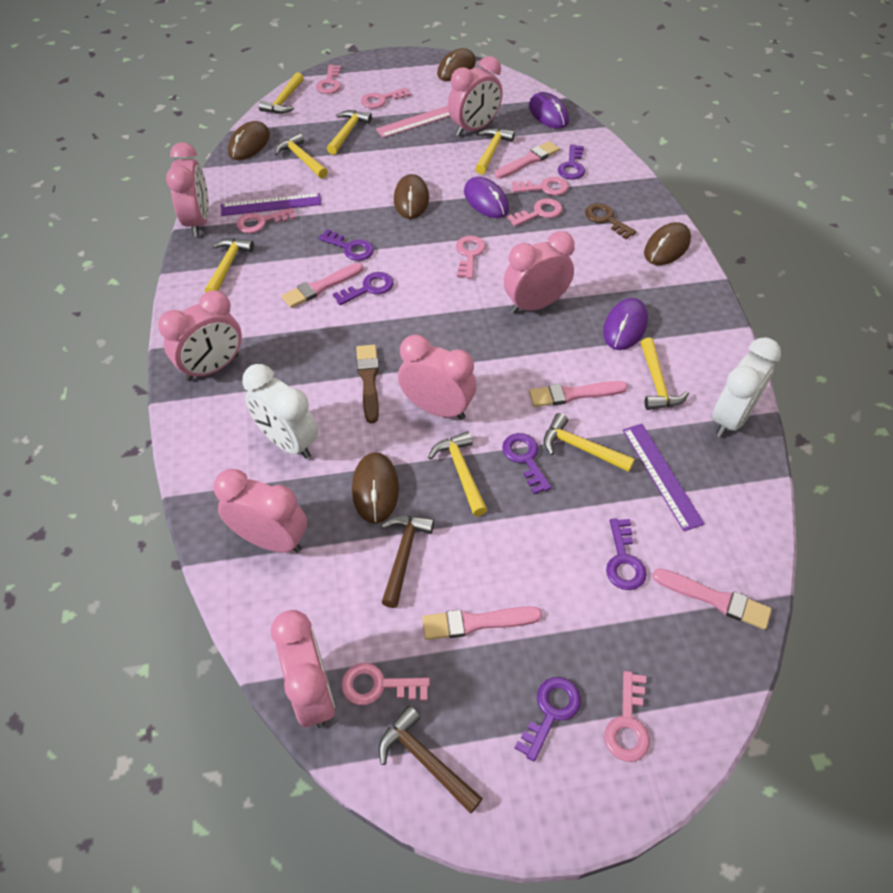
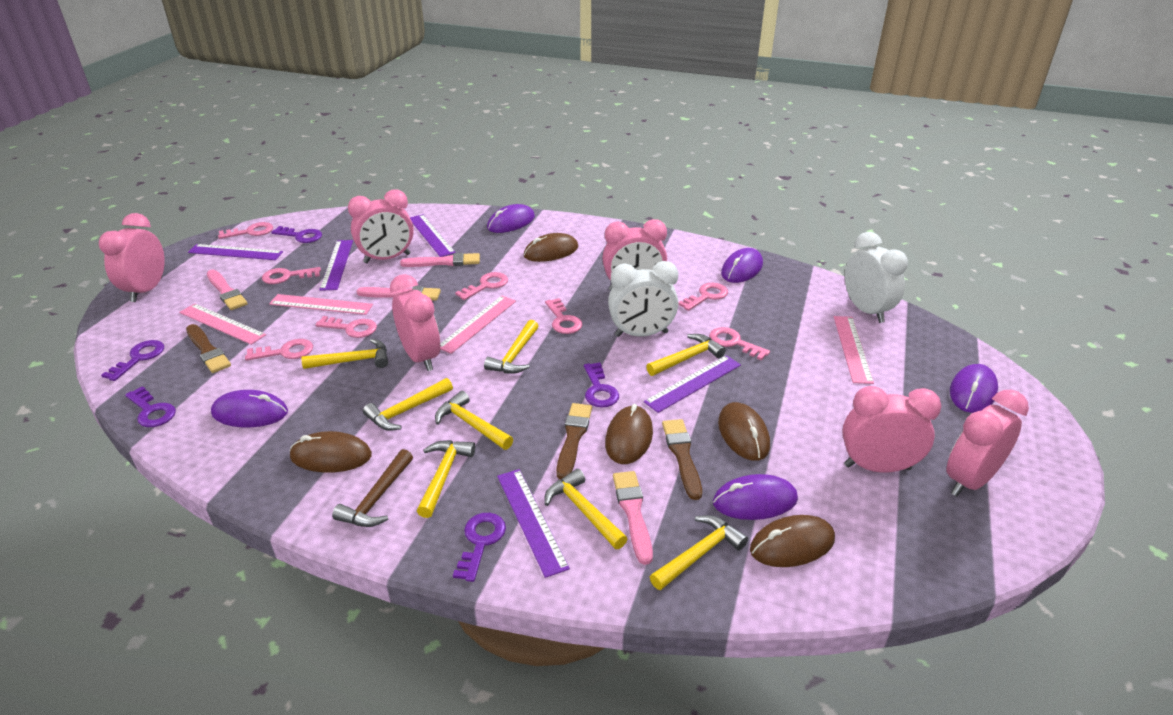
brown brush: [356,345,379,423] = 1 -> [186,324,231,373] [556,403,592,479] [662,419,702,500] = 3
brown hammer: [379,705,483,813] [381,516,434,608] = 2 -> [332,449,413,527] = 1
brown key: [585,203,637,239] = 1 -> none = 0
pink brush: [281,263,363,308] [422,606,542,640] [495,141,560,179] [529,381,628,407] [652,568,772,630] = 5 -> [207,270,248,310] [356,286,441,301] [400,253,480,267] [613,471,653,565] = 4
pink clock: [158,290,242,381] [166,142,209,237] [213,469,307,553] [271,610,335,728] [398,334,476,420] [448,56,503,136] [504,231,575,314] = 7 -> [99,213,165,302] [348,189,414,263] [390,274,440,371] [602,219,667,290] [842,386,942,473] [946,390,1029,496] = 6
pink ruler: [376,106,450,138] = 1 -> [179,303,266,345] [269,294,373,315] [440,296,516,354] [834,316,874,384] = 4
purple key: [318,229,374,261] [333,272,394,305] [502,433,552,494] [515,677,581,761] [558,144,585,180] [606,518,647,590] = 6 -> [101,340,164,381] [125,386,176,427] [271,226,322,243] [453,513,506,582] [584,362,619,408] = 5
purple mouse: [464,177,509,218] [529,92,569,129] [603,298,648,350] = 3 -> [211,390,288,427] [487,204,535,233] [713,474,798,520] [721,248,763,283] [950,364,998,413] = 5
purple ruler: [221,193,322,216] [623,424,705,531] = 2 -> [188,244,283,260] [319,240,353,291] [410,214,456,257] [497,469,570,578] [644,355,741,413] = 5

